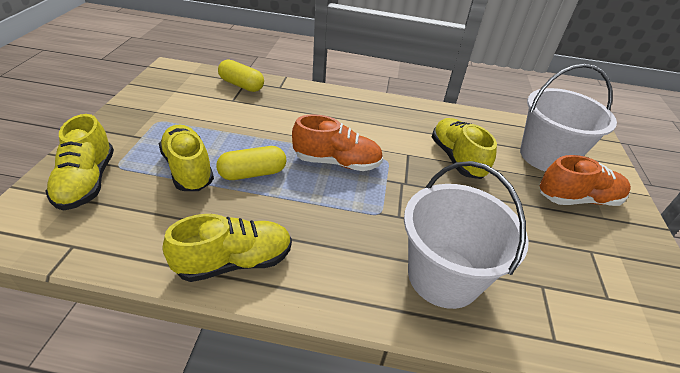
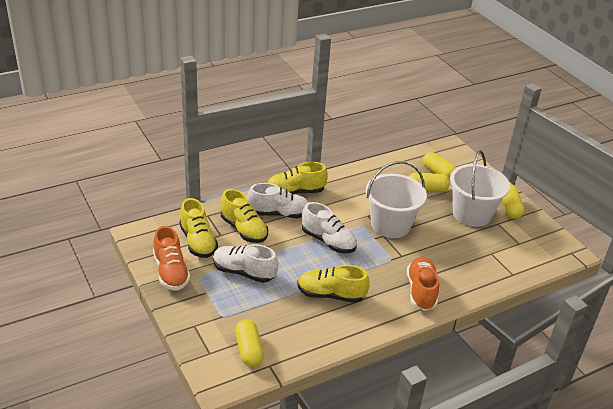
white shoe: none = 0 -> [213,244,278,283] [247,183,309,218] [302,202,357,253] = 3
yellow capsule: [216,146,286,180] [218,59,264,92] = 2 -> [235,319,264,367] [409,173,450,192] [423,152,457,180] [502,185,524,219] = 4

